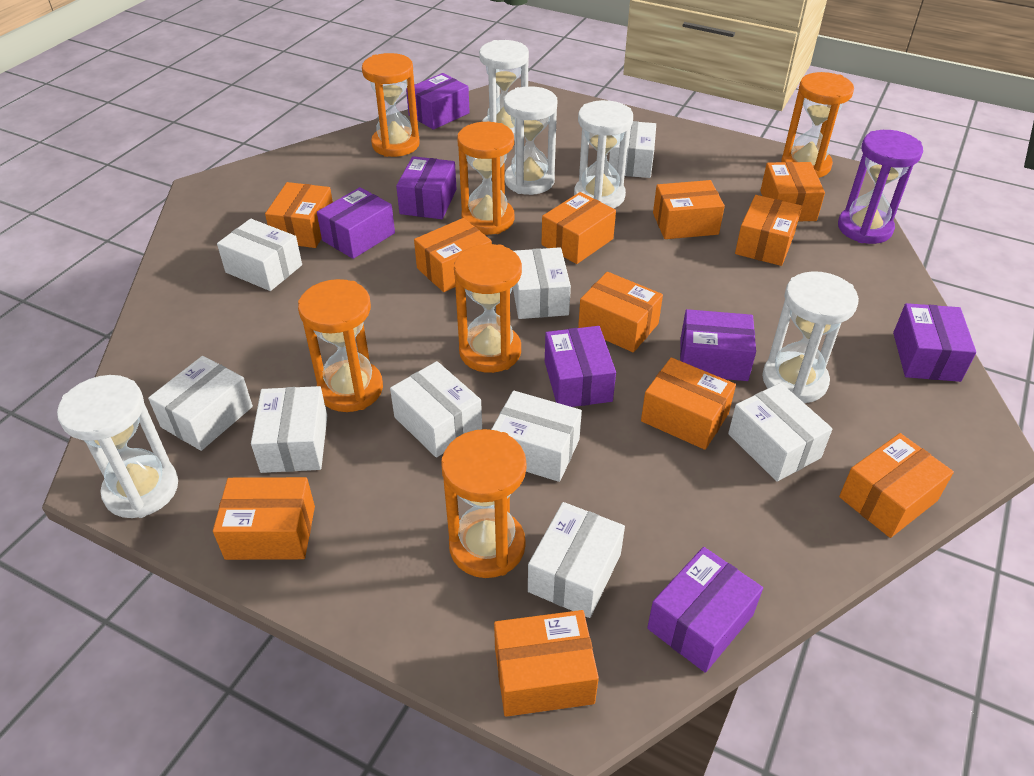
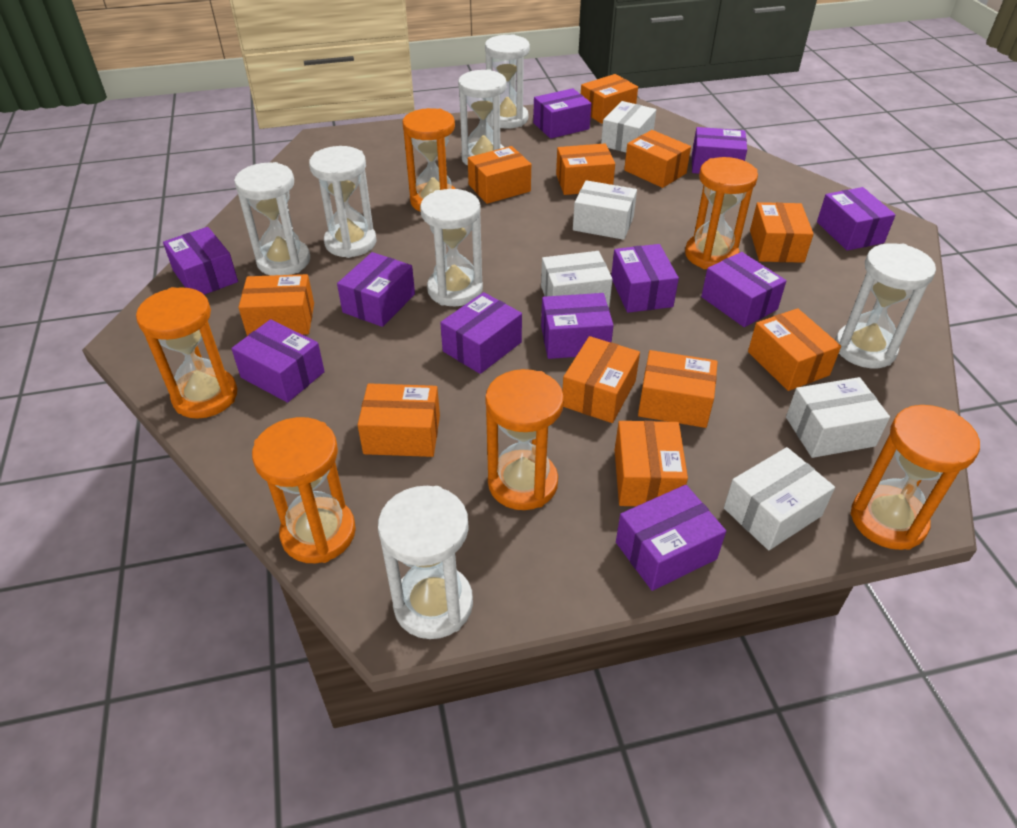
purple box: [317,187,395,259] [396,156,456,219] [406,73,470,130] [545,326,616,407] [647,547,763,673] [680,309,756,381] [893,303,976,382] = 7 -> [163,227,238,295] [231,319,325,403] [337,252,415,327] [440,292,522,374] [533,88,592,139] [541,293,614,359] [611,244,679,313] [616,485,726,591] [692,127,747,174] [701,252,786,327] [817,187,896,251] = 11
purple hourglass: [838,130,923,244] = 1 -> none = 0
white box: [148,356,253,451] [217,219,302,291] [251,386,327,473] [390,361,482,458] [491,391,582,482] [513,247,571,319] [528,502,625,618] [609,121,656,178] [728,383,832,481] = 9 -> [541,251,613,307] [573,180,637,240] [601,101,656,152] [724,447,835,550] [786,377,890,458] = 5
white hourglass: [57,375,178,518] [479,40,529,140] [504,86,557,195] [574,100,633,209] [762,271,859,403] = 5 -> [234,162,310,276] [309,146,377,258] [378,486,473,639] [420,189,483,306] [458,69,507,166] [485,34,530,129] [835,243,936,368] = 7

